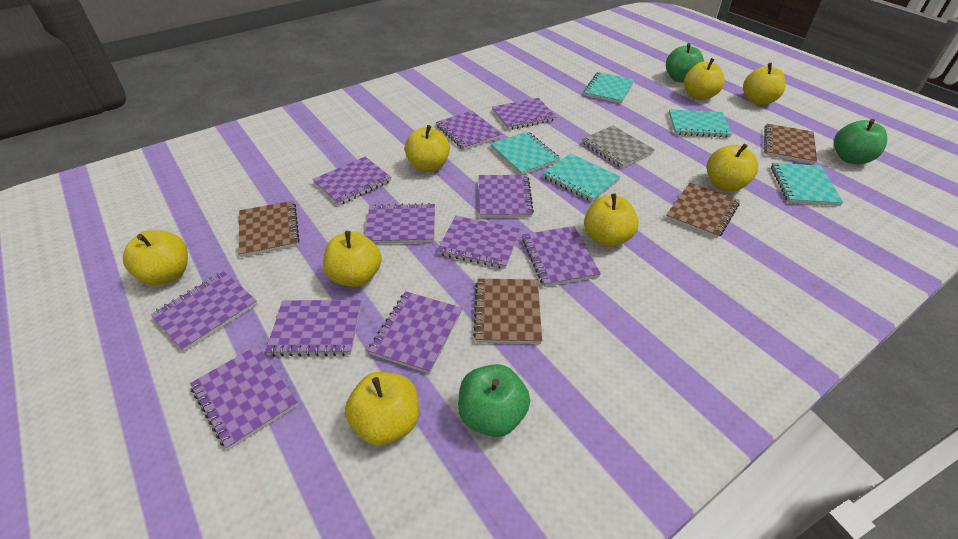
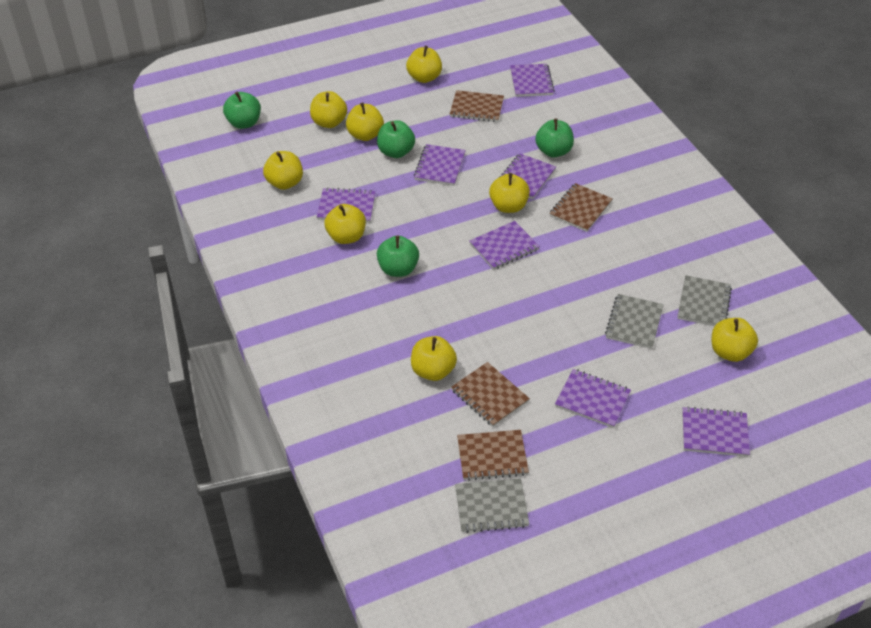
green apple: [458,364,530,437] [666,43,704,83] [834,119,887,164] = 3 -> [223,92,261,129] [377,120,415,158] [377,236,419,277] [535,118,574,158] = 4
grey notebook: [582,126,655,168] = 1 -> [455,478,529,533] [605,294,664,349] [677,275,732,326] = 3
purple notebook: [151,271,258,352] [190,345,298,450] [265,300,361,356] [313,157,392,205] [365,203,435,244] [368,291,462,374] [436,111,501,150] [437,216,520,269] [479,175,534,218] [492,98,556,130] [522,226,601,287] = 11 -> [317,187,376,223] [414,144,466,186] [469,221,540,270] [499,153,556,199] [510,64,555,97] [555,369,631,428] [682,406,750,457] = 7
turquoise notebook: [491,132,560,175] [542,153,620,202] [583,72,635,104] [669,109,732,138] [771,163,843,206] = 5 -> none = 0

